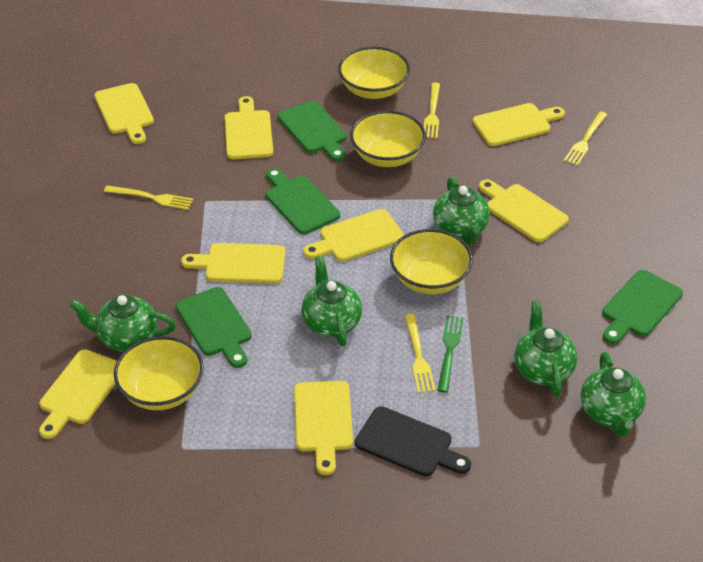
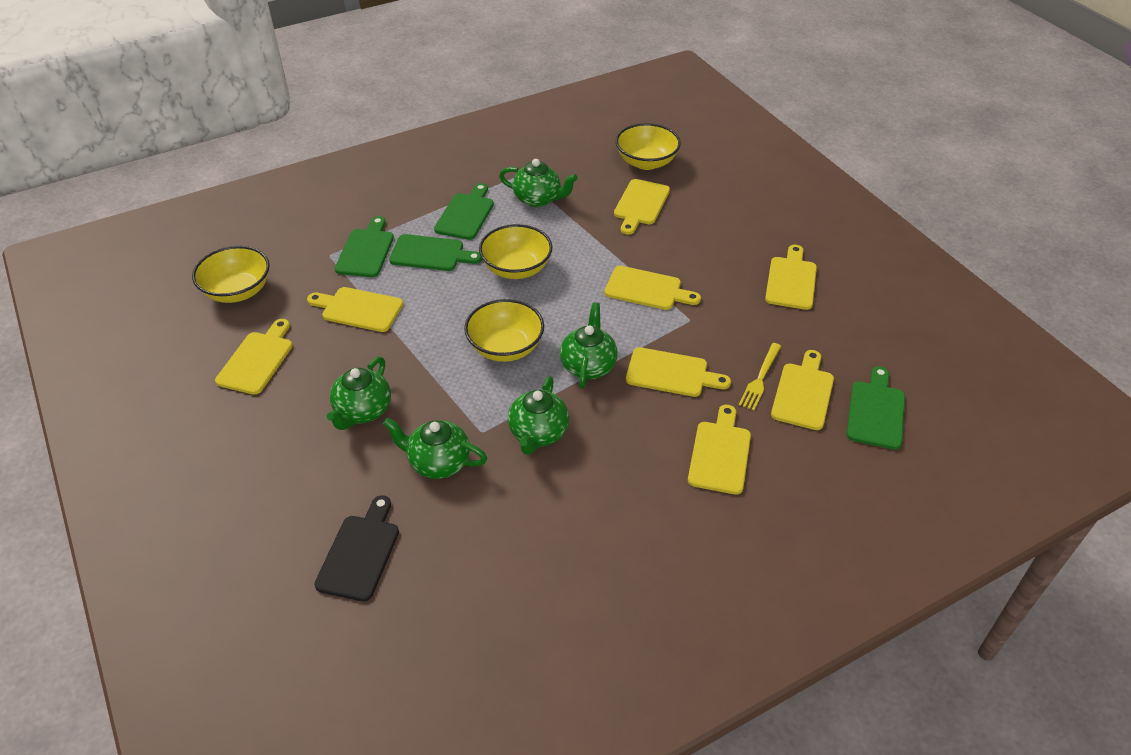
green fork: [437,315,464,393] = 1 -> none = 0
yellow fork: [104,186,193,210] [405,314,435,393] [424,82,440,139] [564,111,607,166] = 4 -> [739,343,781,410] = 1

